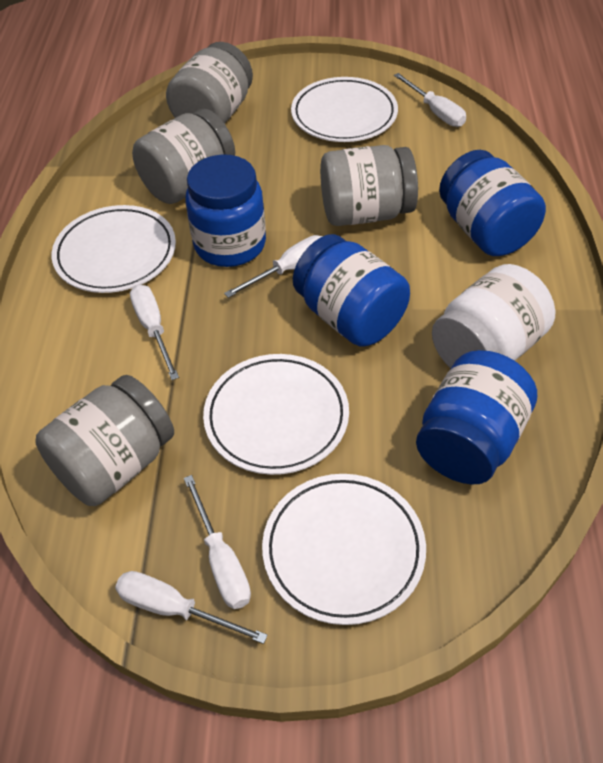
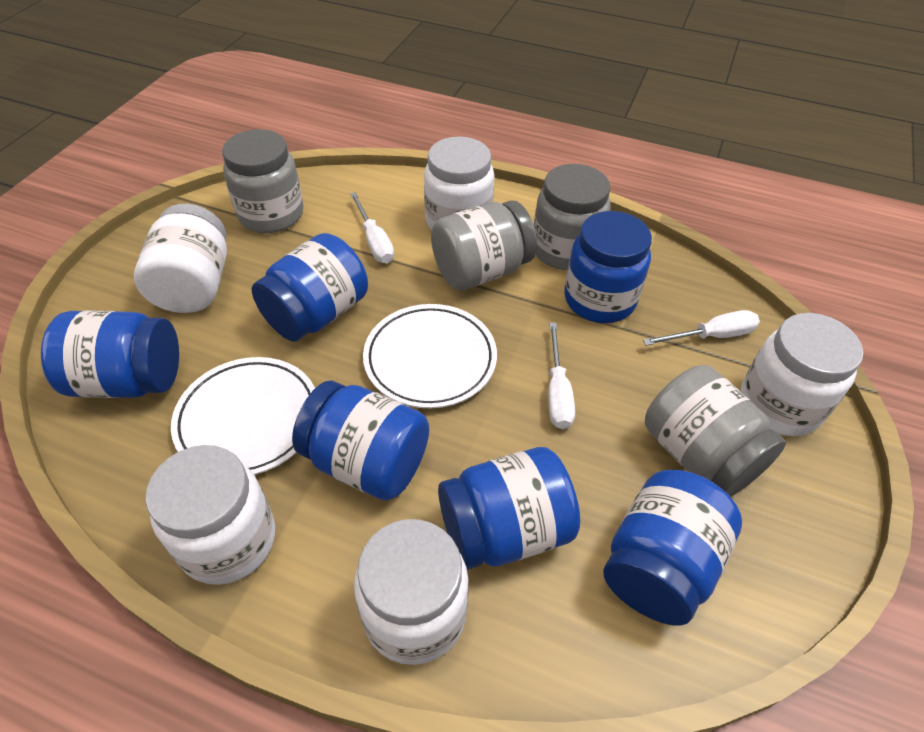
blue jar: [185,154,266,267] [293,234,410,347] [416,350,537,485] [439,150,546,256] = 4 -> [41,310,179,398] [252,233,368,342] [292,380,429,501] [438,447,580,570] [564,211,652,323] [603,470,742,626] = 6
white jar: [432,264,555,368] = 1 -> [134,204,227,313] [146,445,275,585] [354,519,469,665] [424,137,495,230] [741,313,863,436] = 5
white plate: [52,205,176,293] [203,354,349,475] [262,474,426,625] [291,77,398,142] = 4 -> [171,357,315,475] [363,304,497,408] = 2
white screwdriver: [115,571,268,644] [130,285,179,380] [184,475,251,609] [224,235,323,298] [394,73,466,127] = 5 -> [350,192,394,263] [548,322,575,429] [643,310,760,346] = 3

